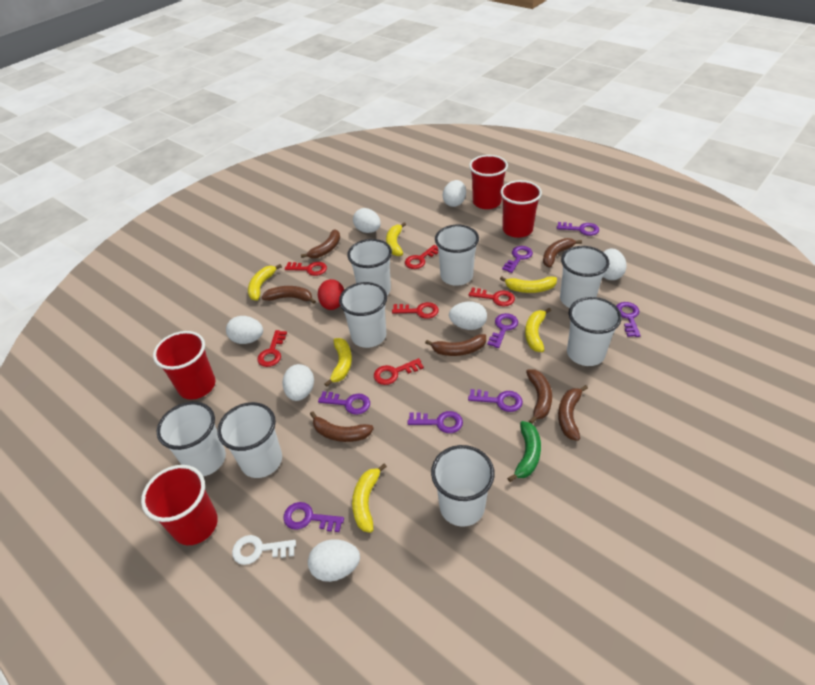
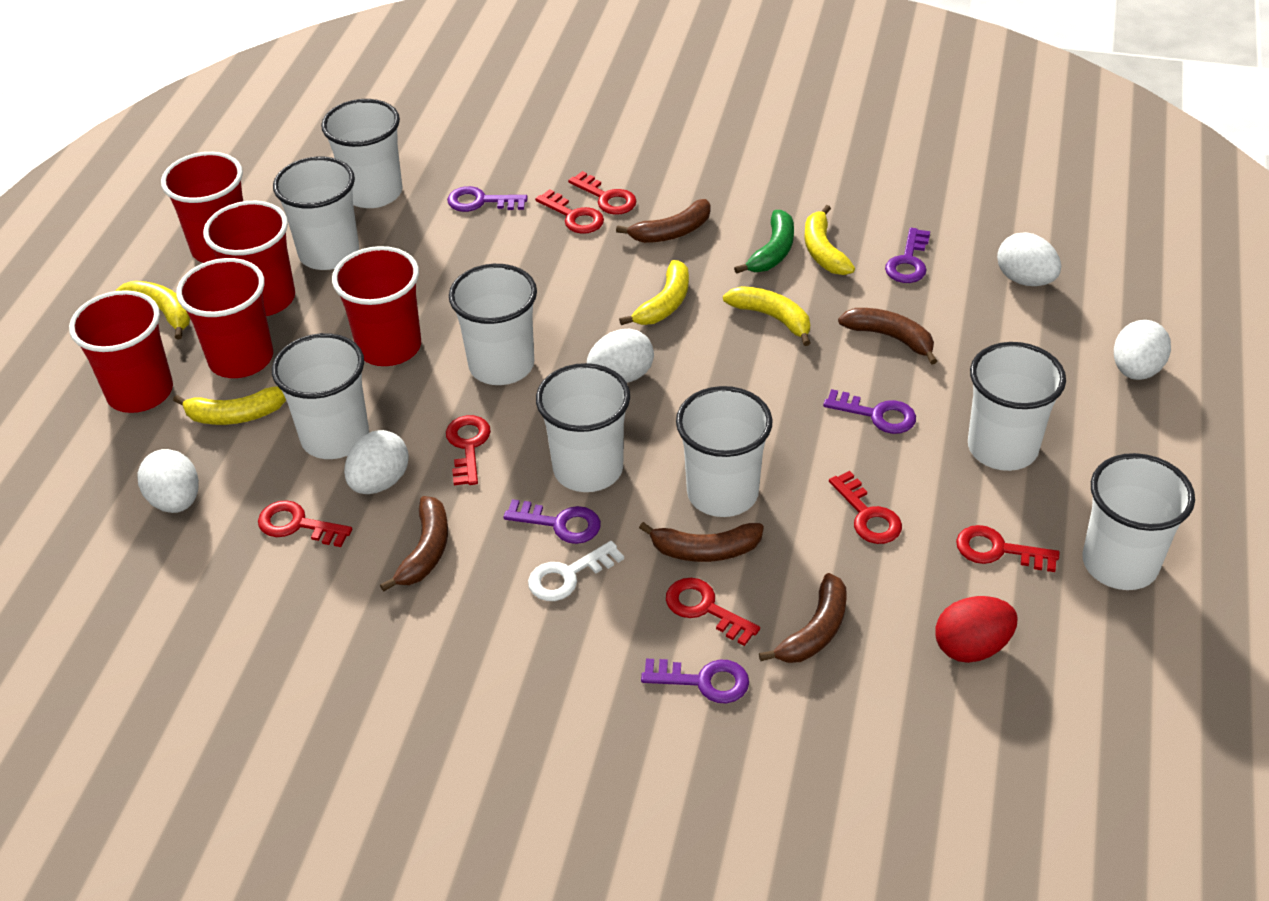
brown banana: [261,286,316,304] [301,229,340,258] [310,411,374,442] [425,334,486,356] [526,370,552,424] [543,238,582,268] [558,385,588,441] = 7 -> [380,496,448,592] [616,199,711,243] [639,522,764,562] [759,573,847,663] [838,308,937,365] = 5
purple key: [283,502,344,532] [318,391,370,415] [408,411,463,433] [468,389,523,412] [487,313,518,348] [502,246,533,273] [557,222,599,236] [616,302,641,337] = 8 -> [447,186,528,212] [503,499,601,544] [641,659,749,703] [823,389,916,434] [885,228,930,283] = 5
red cup: [141,465,218,545] [153,331,215,400] [469,155,508,209] [500,180,542,238] = 4 -> [69,290,173,413] [161,152,243,263] [176,258,273,378] [203,201,295,316] [332,246,421,366] = 5
red key: [257,330,287,367] [285,262,327,276] [374,358,424,385] [392,302,439,319] [405,245,439,269] [469,287,515,306] = 6 -> [258,500,352,547] [446,415,491,485] [535,189,604,234] [568,171,636,215] [666,578,760,646] [829,471,902,544] [956,525,1059,572] = 7
white egg: [226,316,263,344] [282,364,314,401] [308,539,360,582] [353,208,381,233] [443,180,466,207] [449,301,487,330] [603,248,627,280] = 7 -> [138,449,199,513] [344,430,409,494] [587,329,654,383] [997,232,1061,286] [1114,320,1171,380] = 5
yellow banana: [248,264,282,301] [324,338,352,387] [352,464,387,533] [386,222,406,256] [500,276,557,293] [525,308,551,352] = 6 -> [116,281,190,340] [173,387,286,425] [619,260,689,325] [723,286,810,346] [804,205,855,275] = 5

